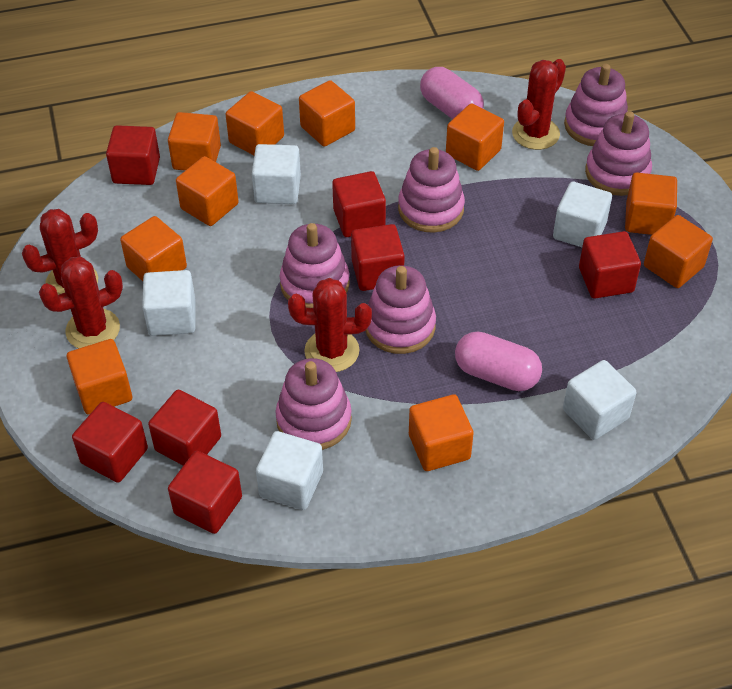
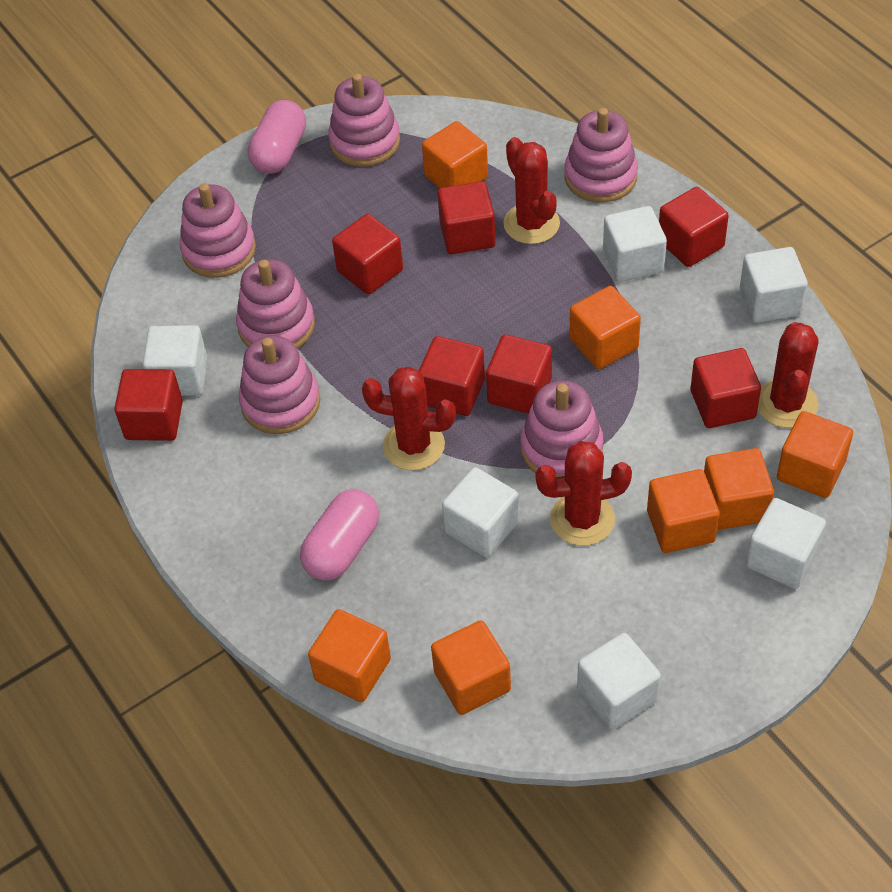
orange cube: [67,339,132,415] [120,216,187,281] [168,112,221,171] [176,156,239,226] [226,91,284,155] [299,80,355,147] [409,394,474,471] [446,103,504,171] [625,172,677,235] [644,215,713,288] = 10 -> [308,609,391,702] [422,121,488,188] [431,620,511,715] [569,286,641,369] [647,469,720,553] [704,448,774,530] [777,411,853,498] = 7
white cube: [142,270,195,336] [252,144,301,204] [256,431,323,510] [553,181,612,247] [563,360,637,440] = 5 -> [143,325,207,396] [442,467,519,558] [577,633,661,730] [603,206,667,282] [740,247,808,323] [746,498,826,589] = 6

